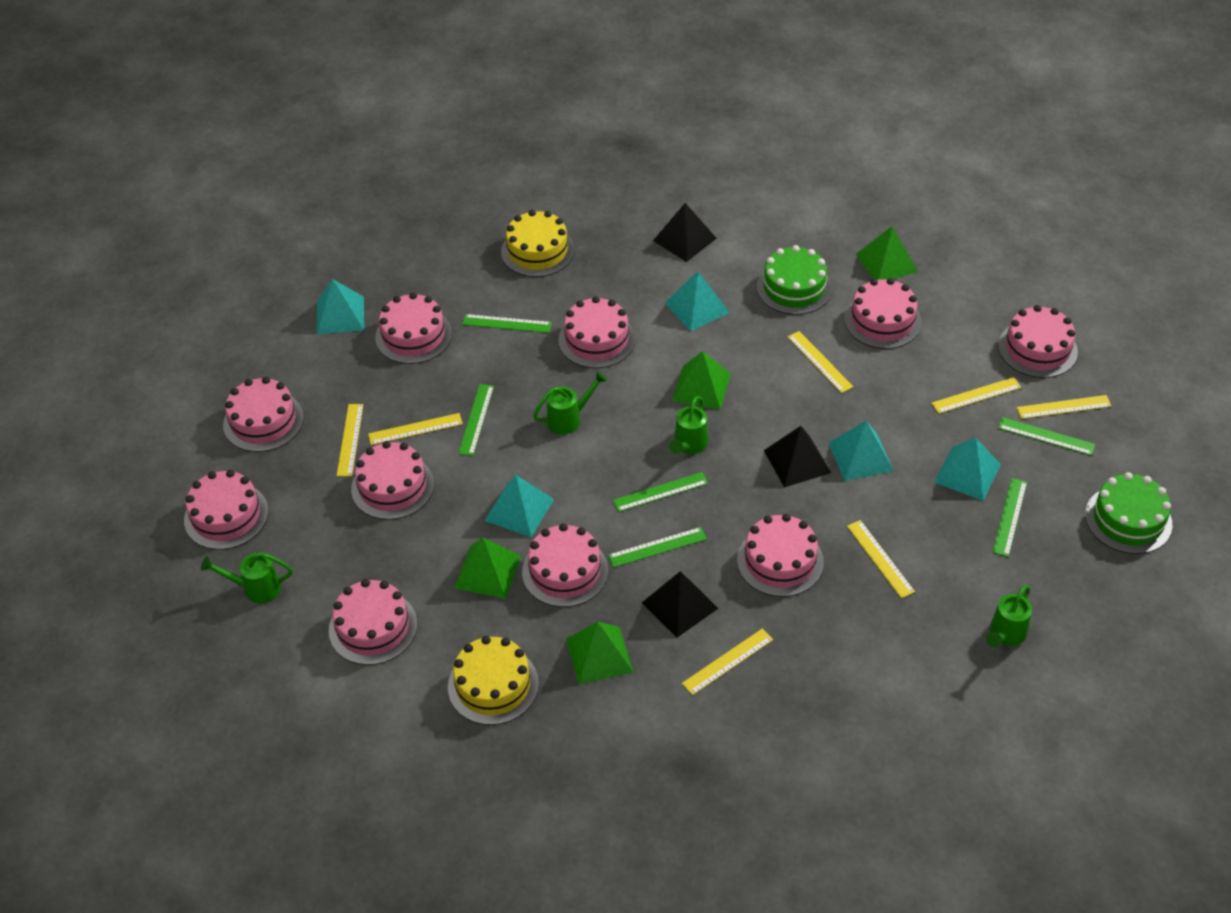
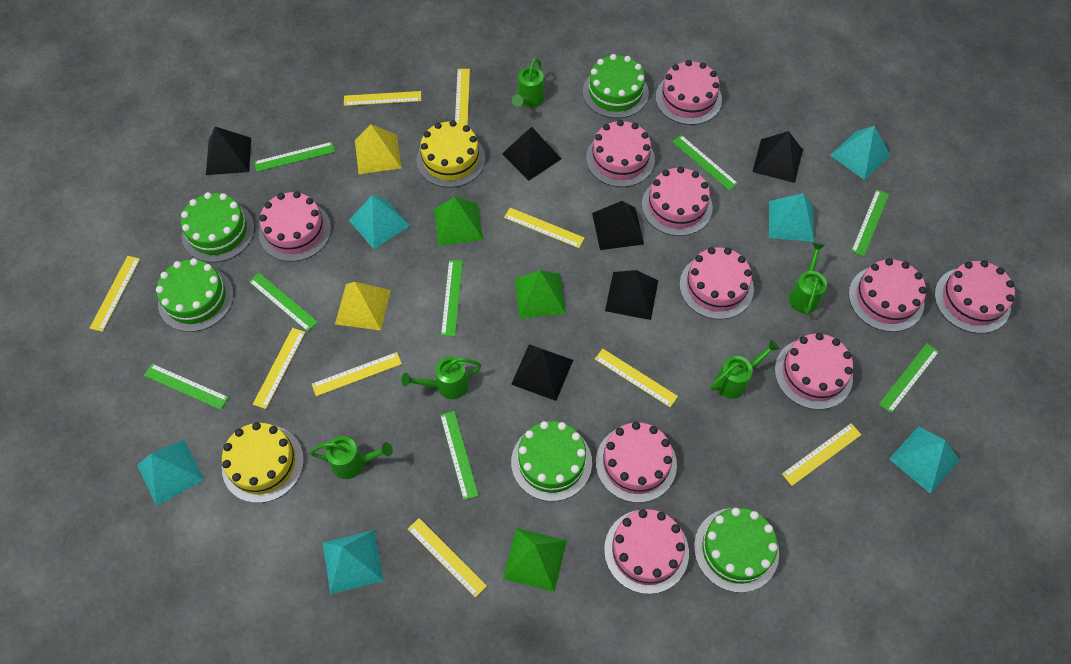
black pyramid: [642,571,718,638] [653,203,717,262] [764,426,831,488] = 3 -> [206,127,251,175] [502,127,562,181] [511,344,573,401] [592,201,644,250] [605,270,658,320] [752,131,803,183] = 6
green cake: [757,245,832,315] [1085,472,1172,554] = 2 -> [156,258,234,332] [181,192,255,263] [511,421,592,501] [583,54,649,118] [694,508,779,593] = 5
green pyramid: [454,537,521,599] [566,622,633,685] [672,351,731,410] [856,226,918,280] = 4 -> [434,197,483,246] [503,528,567,592] [515,270,566,319] = 3
green ruler: [458,384,494,456] [462,314,552,333] [608,527,707,568] [613,472,708,512] [992,478,1027,557] [998,417,1095,456] = 6 -> [144,364,229,410] [249,273,318,332] [254,142,335,172] [440,411,479,500] [441,260,463,336] [672,135,738,191] [851,189,889,257] [879,343,939,413] = 8
green watering can: [201,552,293,603] [533,371,607,434] [669,396,708,454] [986,585,1032,647] = 4 -> [310,436,393,479] [401,356,481,399] [512,58,545,108] [710,339,780,399] [789,242,827,315] = 5
turquoise pyramid: [317,279,364,334] [484,475,554,537] [665,271,730,331] [829,421,894,481] [934,437,1001,501] = 5 -> [137,440,204,506] [323,530,383,594] [349,195,410,249] [769,193,814,242] [830,126,890,180] [889,426,960,494] = 6
yellow pyramid: none = 0 -> [335,282,391,330] [355,124,402,174] = 2
yellow ruler: [337,404,364,476] [368,413,463,445] [682,629,773,695] [788,331,853,393] [847,520,915,598] [932,377,1021,414] [1016,395,1111,419] = 7 -> [89,256,140,332] [253,328,305,409] [312,352,402,396] [344,91,421,106] [408,518,487,598] [455,69,470,126] [504,208,585,248] [595,349,678,407] [782,423,862,486] = 9

